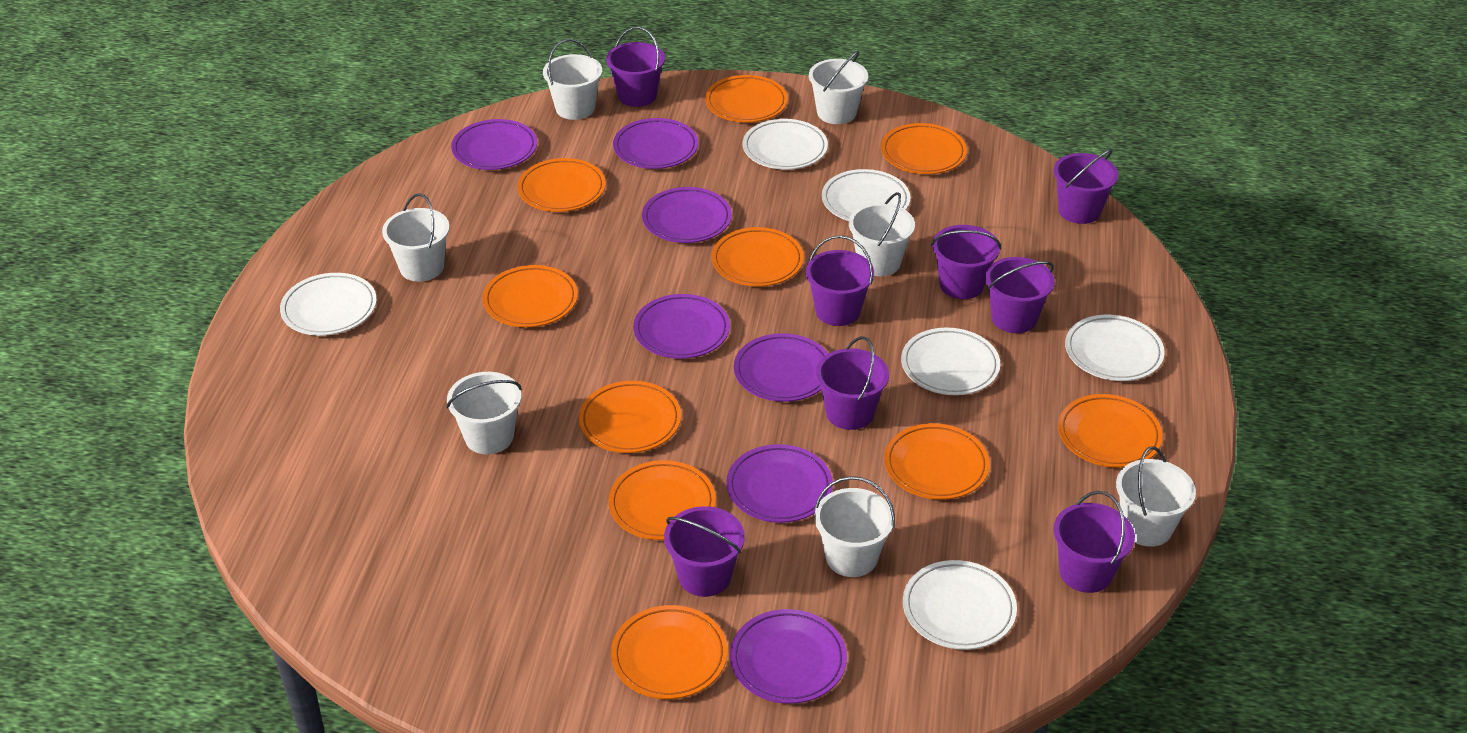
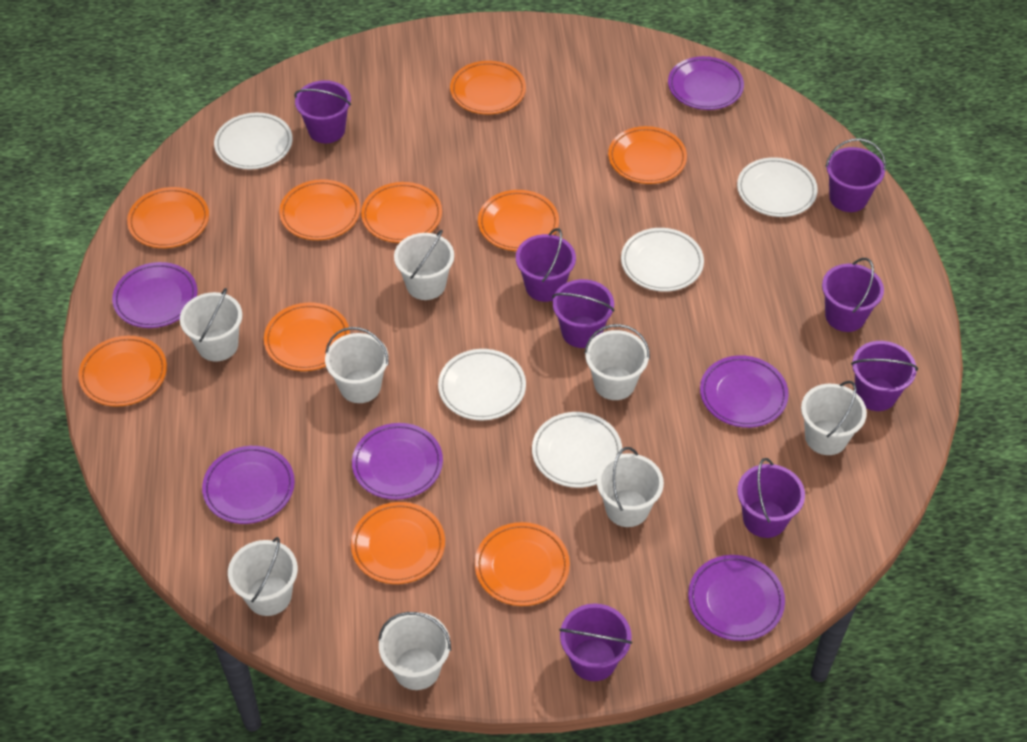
purple plate: [451,119,537,170] [613,118,698,169] [633,294,730,359] [642,187,732,243] [726,444,833,523] [730,609,847,704] [734,333,828,402] = 7 -> [112,262,197,328] [202,446,295,524] [352,423,443,500] [668,56,744,110] [688,555,785,641] [700,355,789,428] = 6
white bucket: [382,193,450,282] [447,372,522,454] [543,39,602,120] [809,51,868,124] [815,476,895,577] [849,192,915,276] [1116,446,1196,547] = 7 -> [180,288,242,361] [228,537,298,616] [325,327,389,403] [378,612,451,690] [394,230,454,300] [584,324,650,400] [597,447,664,527] [801,381,867,455] = 8
white plate: [280,273,377,336] [743,119,828,170] [822,169,911,221] [901,328,1000,395] [903,560,1017,650] [1065,315,1165,381] = 6 -> [214,113,293,170] [438,349,526,420] [532,412,622,488] [621,228,704,292] [737,157,818,217] = 5

